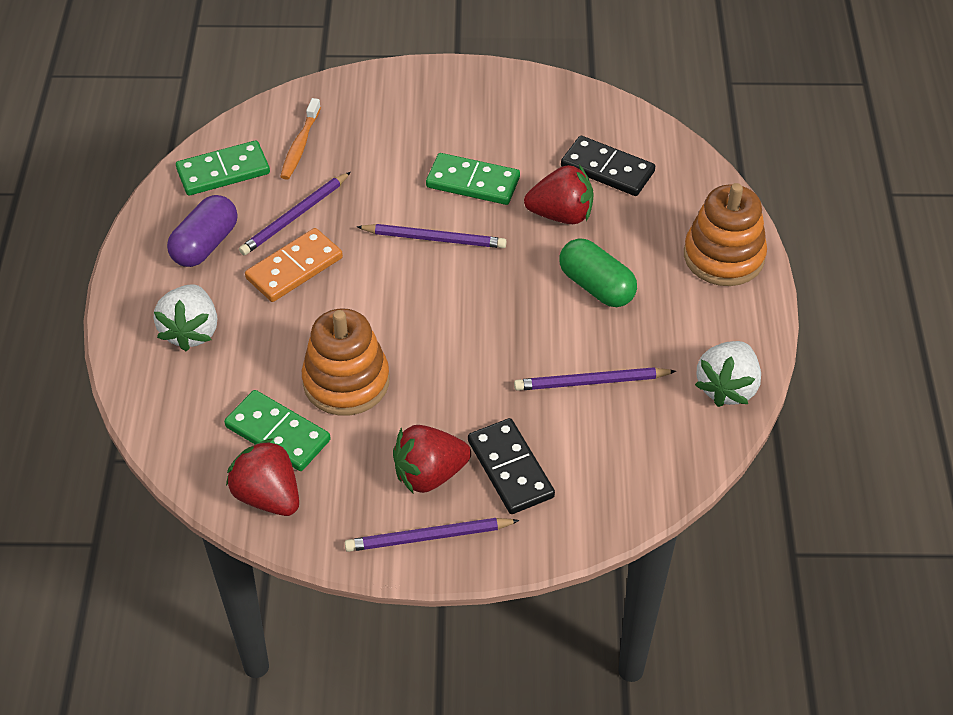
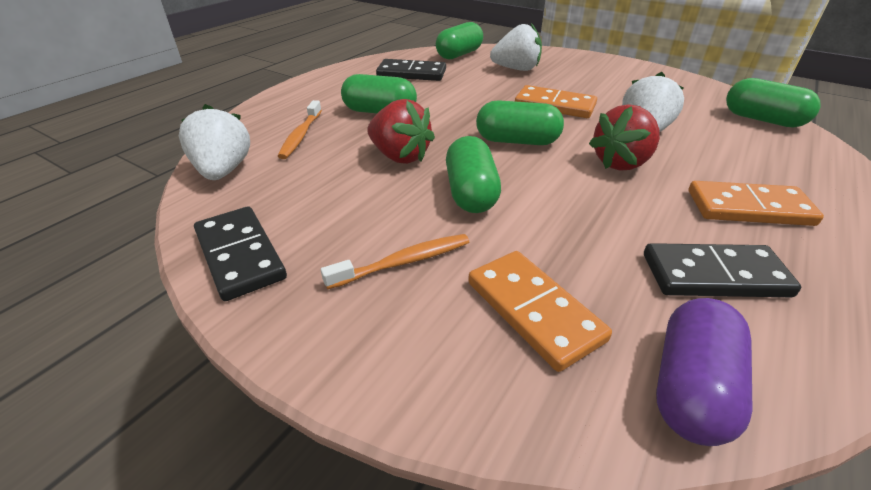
black domino: [468,418,555,514] [561,136,655,196] = 2 -> [194,206,287,301] [376,59,446,81] [644,243,801,297] = 3
green capsule: [559,238,637,307] = 1 -> [341,74,417,113] [436,22,483,59] [446,136,501,213] [476,100,564,145] [726,78,821,127] = 5
green domino: [176,140,270,196] [224,390,331,471] [426,153,520,205] = 3 -> none = 0
orange domino: [245,228,343,302] = 1 -> [468,251,612,372] [515,85,597,118] [689,181,824,226] = 3
orange stacking toy: [302,308,389,416] [684,183,767,286] = 2 -> none = 0
orange toothbrush: [280,98,321,180] = 1 -> [278,100,322,159] [321,234,469,289] = 2
purple pencil: [239,172,351,255] [345,518,520,552] [357,224,507,248] [514,367,676,391] = 4 -> none = 0
red strawberry: [226,438,299,516] [393,425,471,493] [524,165,594,224] = 3 -> [367,99,435,164] [589,104,660,171] = 2
white strawberry: [154,284,217,351] [695,341,761,407] = 2 -> [179,104,250,180] [490,23,542,71] [622,72,684,132] = 3

